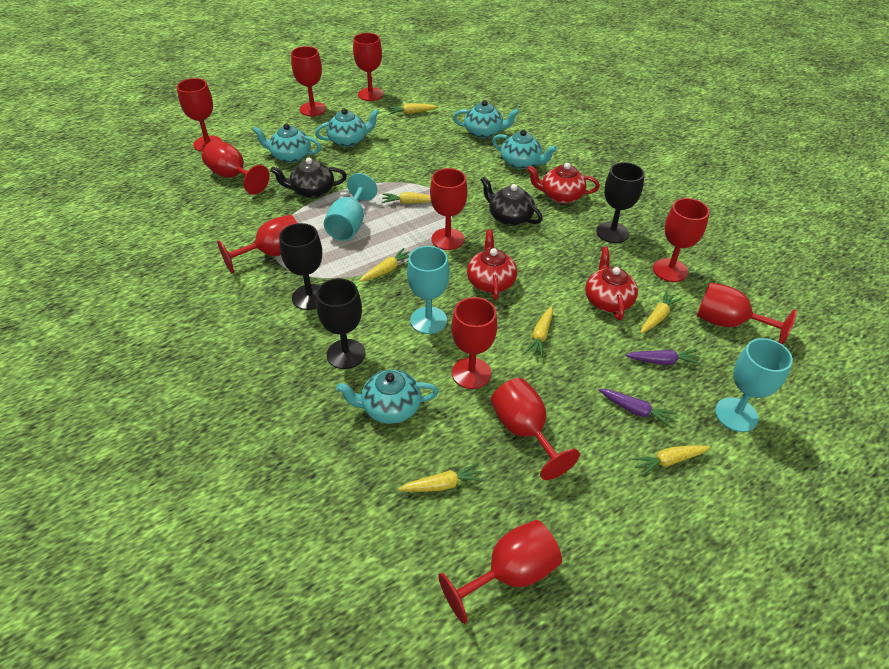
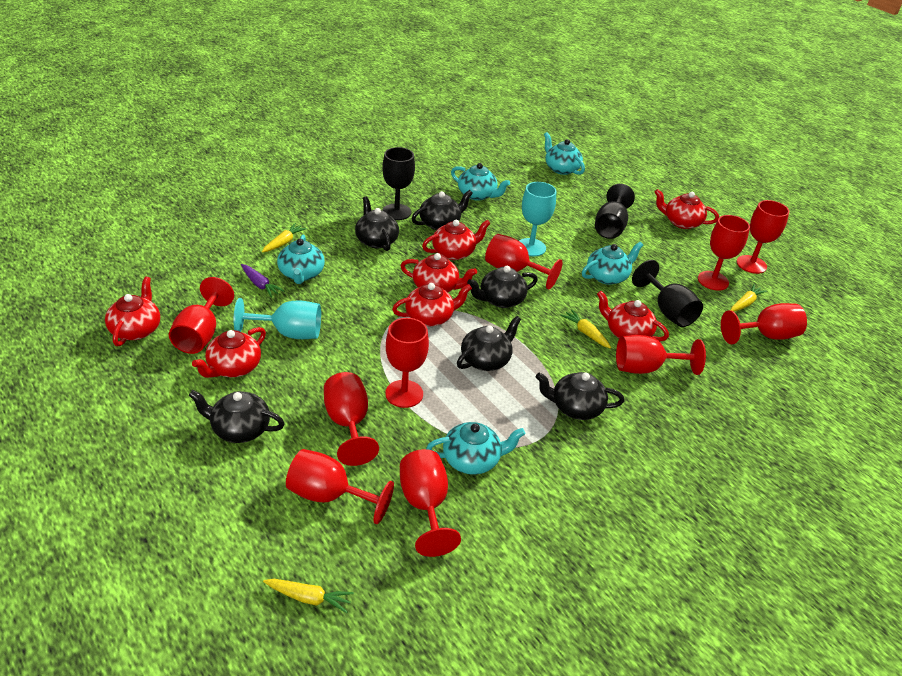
black teapot: [270,158,347,199] [481,176,543,226] = 2 -> [189,390,285,443] [355,196,399,251] [412,190,473,230] [457,316,521,371] [467,266,538,308] [536,372,624,420] = 6
purple carrot: [599,389,677,428] [625,350,701,365] = 2 -> [241,264,284,298] = 1
red goblet: [177,78,222,152] [202,140,270,195] [217,215,297,274] [291,46,326,116] [353,33,383,101] [430,168,468,250] [438,520,562,624] [451,297,497,389] [491,378,580,480] [653,198,710,282] [697,282,797,345] = 11 -> [169,277,234,354] [286,449,394,524] [324,372,379,466] [385,318,429,408] [400,449,461,557] [485,234,562,289] [616,335,706,375] [698,215,750,291] [721,303,807,344] [737,200,789,274] = 10
red teapot: [467,229,517,300] [527,163,600,204] [585,247,638,320] = 3 -> [105,277,160,346] [192,327,266,378] [392,283,472,326] [401,253,477,292] [422,220,491,260] [597,291,669,341] [654,189,719,229] = 7
turquoise goblet: [324,173,377,241] [407,246,449,334] [715,338,793,432] = 3 -> [234,298,321,339] [519,182,556,256] = 2
yellow carrot: [359,248,410,282] [382,192,431,204] [388,103,438,114] [398,462,485,492] [524,306,553,358] [632,445,711,476] [641,291,682,333] = 7 -> [262,223,307,253] [263,579,354,613] [560,309,611,349] [731,284,767,312] = 4

